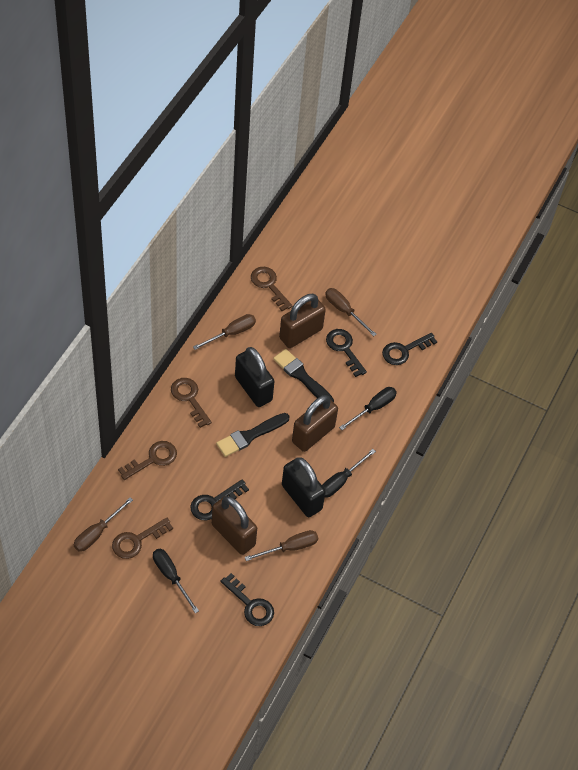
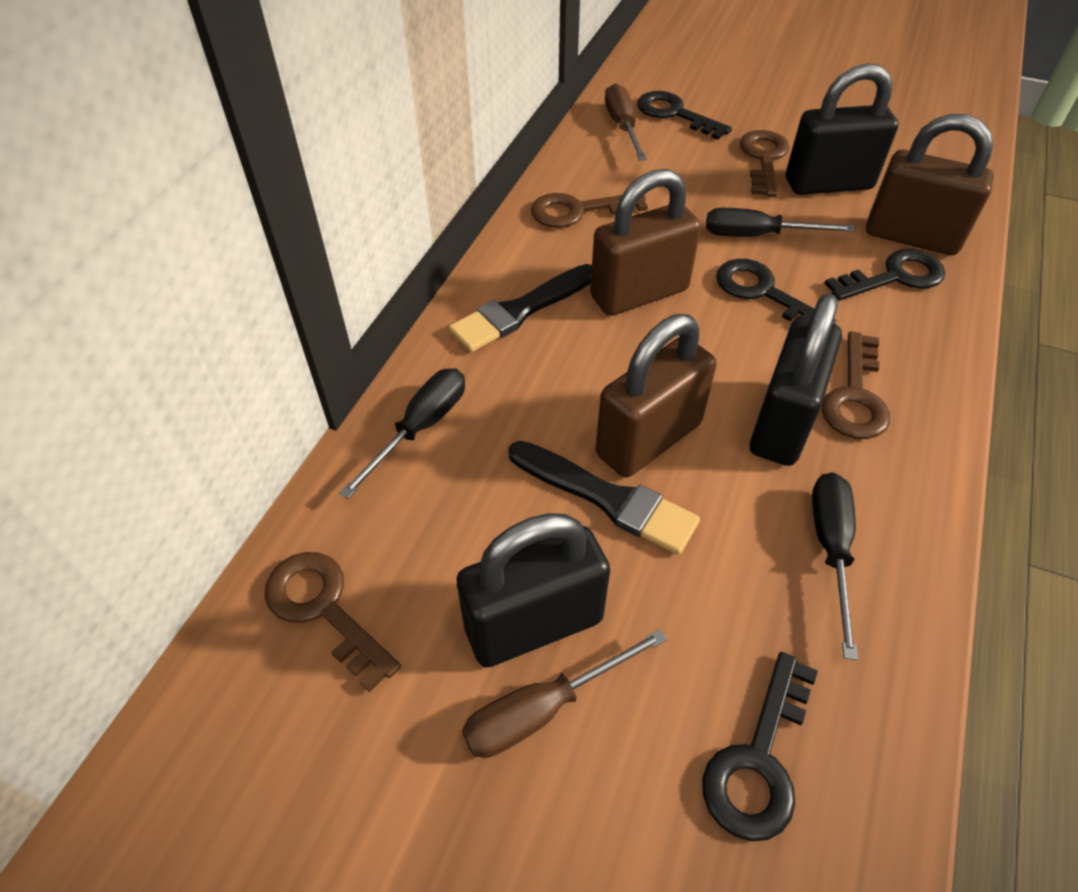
black padlock: [235,347,275,407] [282,457,326,517] = 2 -> [456,513,610,667] [750,293,842,466] [786,63,898,195] = 3
brown screwdriver: [74,497,133,552] [193,314,256,350] [245,530,318,561] [325,288,377,336] = 4 -> [462,629,667,758] [605,83,647,161] = 2

